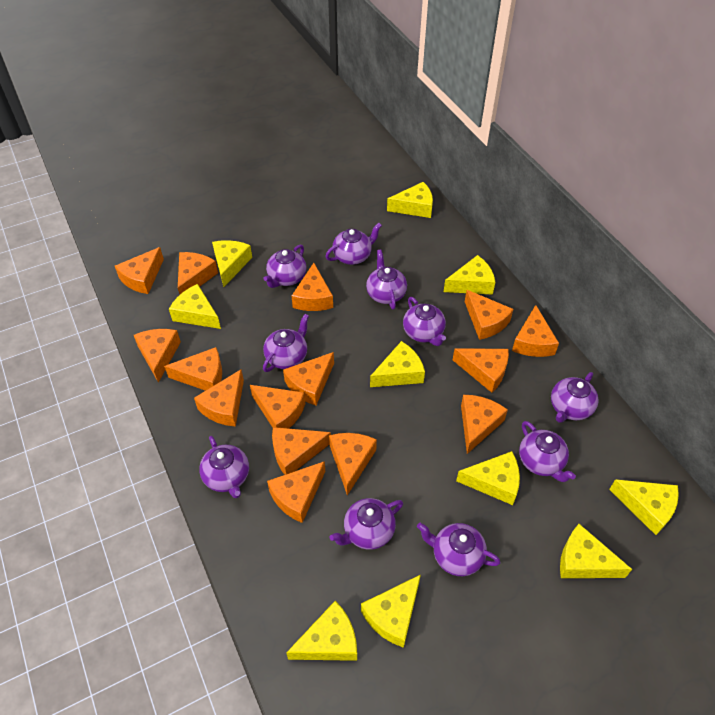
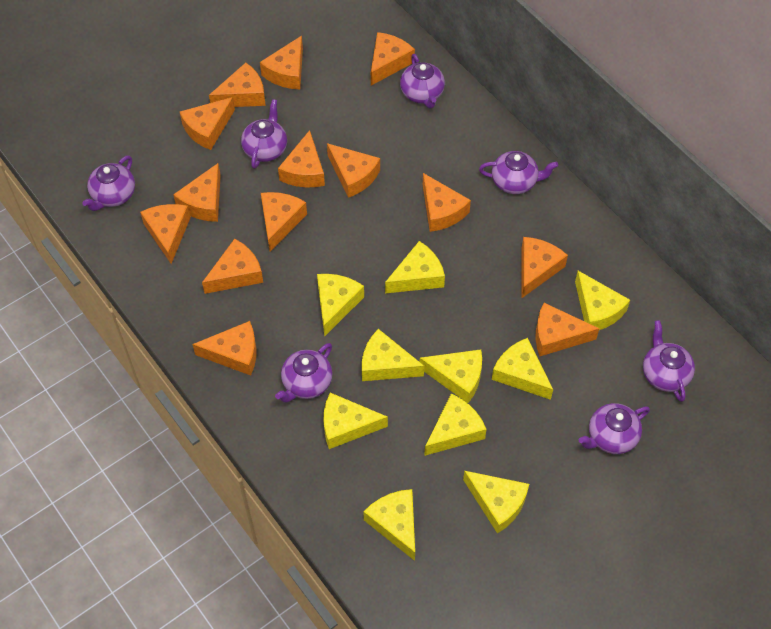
orange cheese: [115,247,164,294] [134,329,181,383] [164,347,222,391] [178,252,218,294] [194,370,244,427] [250,385,305,429] [267,461,325,523] [272,427,331,475] [283,352,334,405] [291,263,333,311] [329,433,377,496] [453,348,509,393] [461,395,508,454] [465,290,513,340] [512,305,559,357] = 15 -> [140,204,191,264] [173,163,221,222] [180,97,235,150] [192,321,257,376] [202,239,263,294] [209,63,266,107] [260,36,303,89] [261,192,307,251] [278,130,325,187] [327,143,380,198] [371,32,415,86] [423,173,471,232] [521,237,568,298] [535,303,599,356] = 14
purple teapot: [199,436,249,498] [263,245,307,288] [263,314,309,372] [325,223,382,265] [329,498,403,550] [366,250,407,309] [403,297,446,346] [417,523,501,576] [519,421,576,482] [551,372,599,423] = 10 -> [82,155,135,211] [241,99,287,169] [275,343,332,403] [400,54,445,109] [479,151,558,194] [579,403,650,454] [643,320,695,402] = 7

